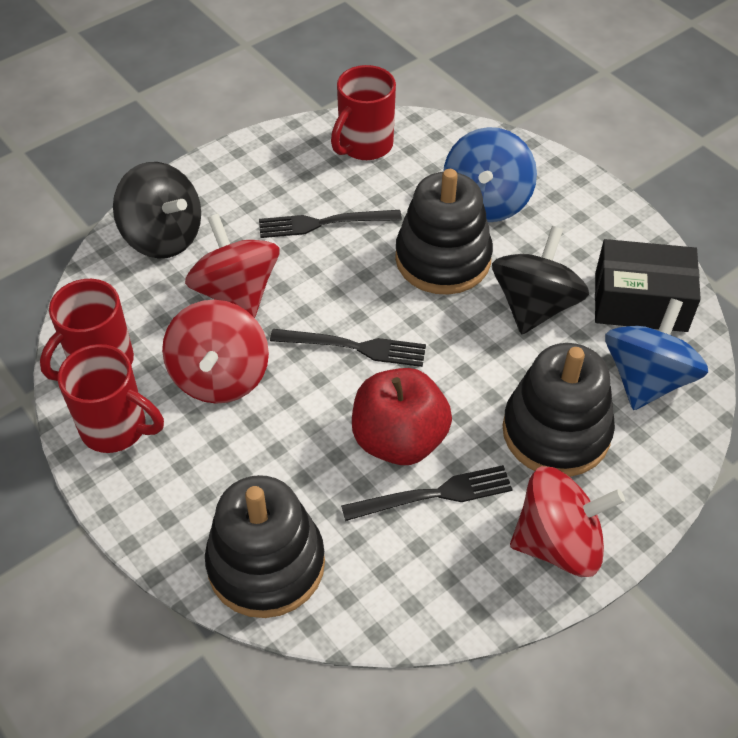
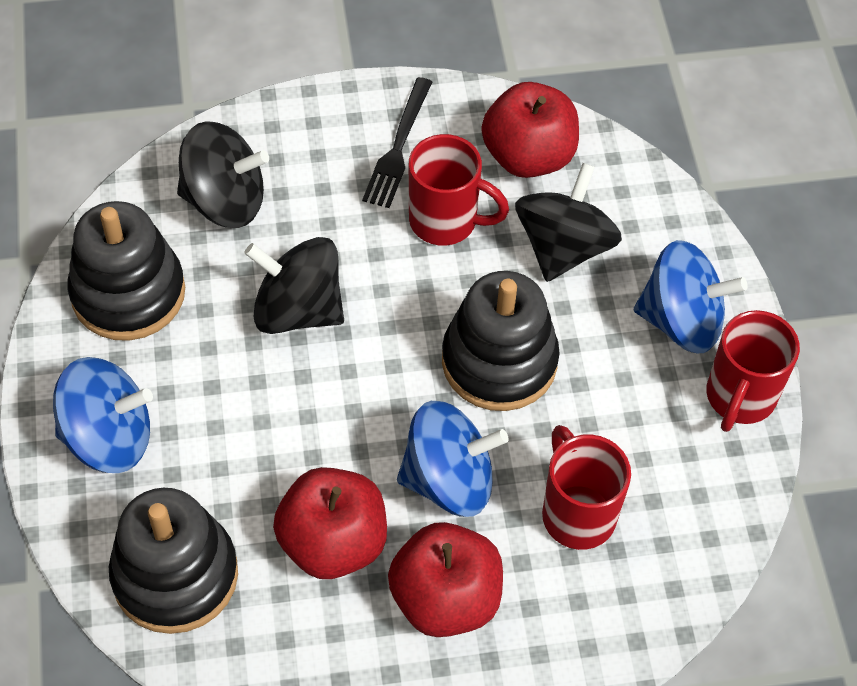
black box: [595,239,701,332] = 1 -> none = 0
black fork: [259,210,402,238] [270,329,426,367] [341,465,513,521] = 3 -> [362,77,432,208] = 1
black spinning top: [113,162,201,258] [492,226,589,334] = 2 -> [177,121,269,228] [244,237,344,334] [515,163,622,282] = 3
blue spinning top: [443,127,537,222] [605,298,708,410] = 2 -> [53,357,153,473] [397,401,509,517] [634,240,748,353] = 3
red apple: [352,368,452,465] = 1 -> [273,467,387,579] [388,522,503,637] [482,82,579,178] = 3
red spinning top: [162,300,269,404] [185,214,279,318] [510,466,625,577] = 3 -> none = 0

